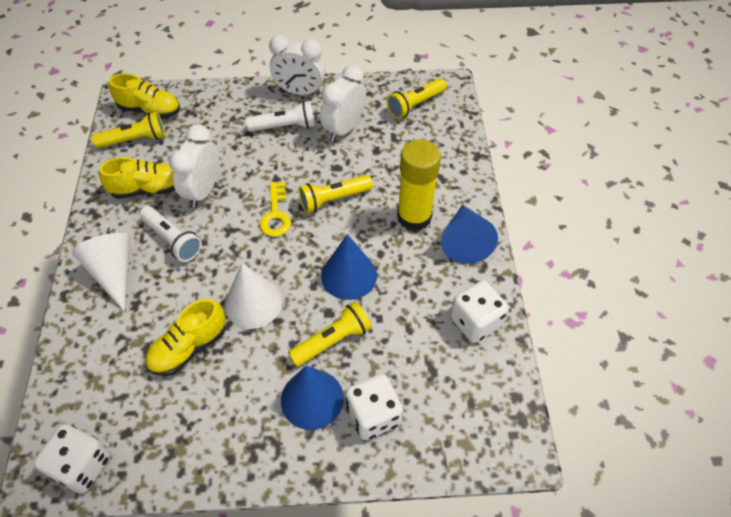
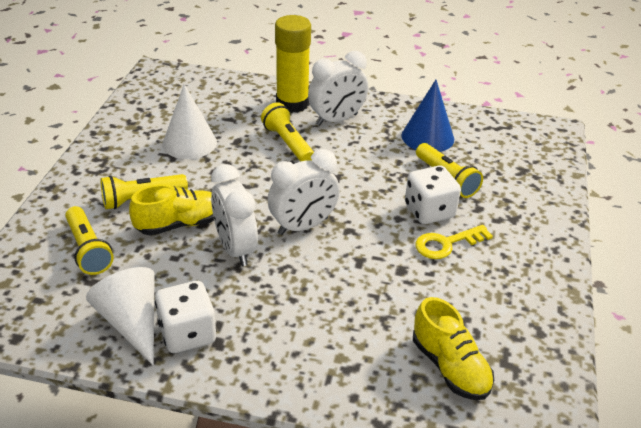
blue cone: [281,366,344,430] [321,234,377,300] [441,205,498,264] = 3 -> [401,80,454,152] = 1
white dice: [33,424,111,494] [345,374,403,440] [450,281,509,343] = 3 -> [155,281,217,353] [405,165,461,224] = 2
white flashlight: [139,206,202,262] [246,101,315,131] = 2 -> none = 0
yellow shoe: [99,157,175,199] [109,73,180,119] [145,299,226,376] = 3 -> [129,184,214,236] [413,297,494,400] = 2

